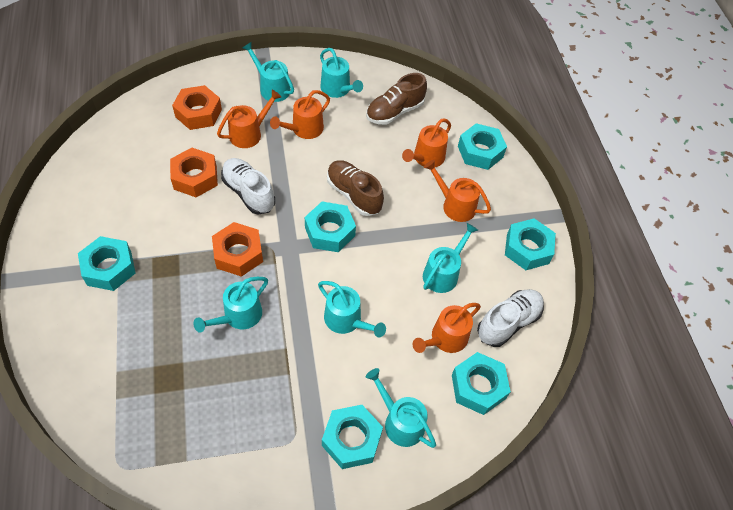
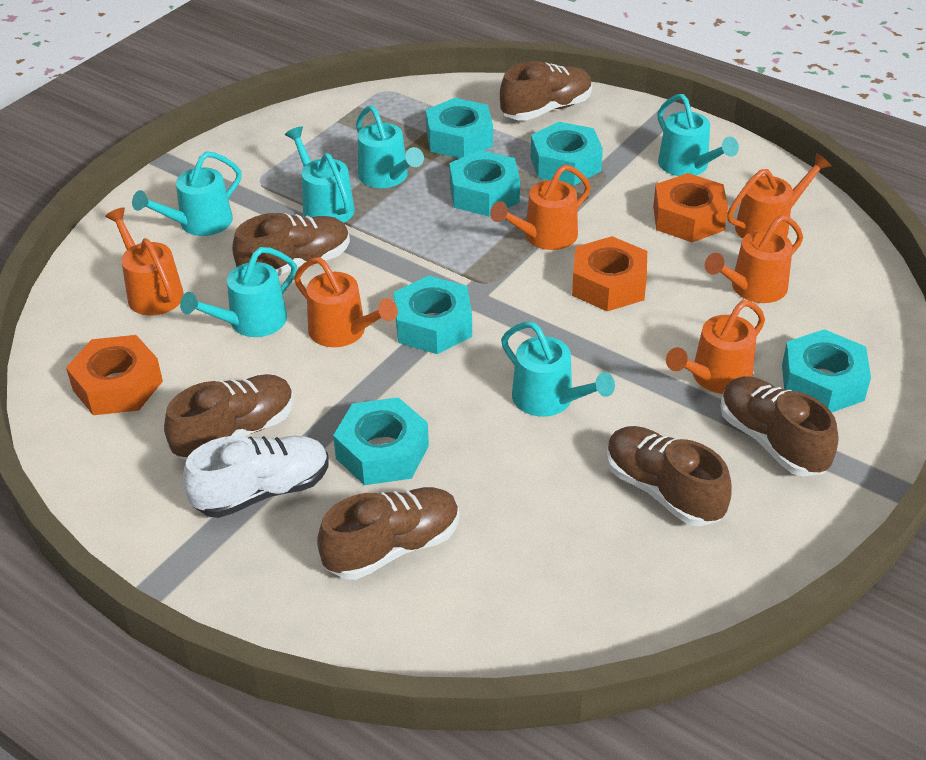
brown shoe: [327,160,384,216] [366,73,427,125] = 2 -> [164,374,294,460] [232,213,350,276] [317,487,459,580] [500,61,592,121] [606,426,732,526] [720,376,838,476] = 6
orange watering can: [217,90,281,148] [270,90,330,139] [402,118,451,168] [413,303,481,353] [424,160,491,222] = 5 -> [105,208,184,316] [294,257,398,347] [490,165,591,250] [666,300,765,394] [705,215,803,303] [727,153,832,239] = 6
white shoe: [221,158,275,214] [477,289,544,347] = 2 -> [183,436,329,518] = 1

